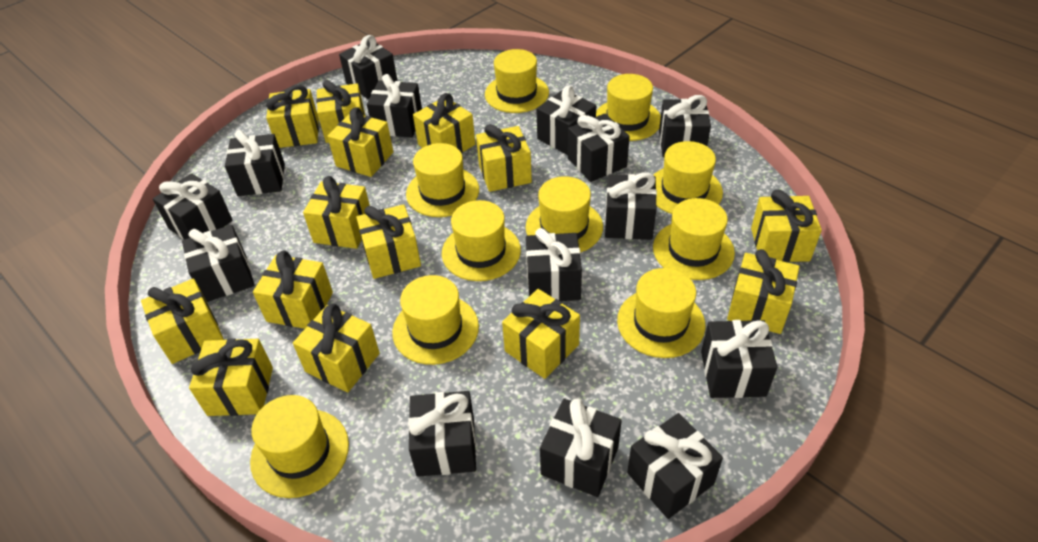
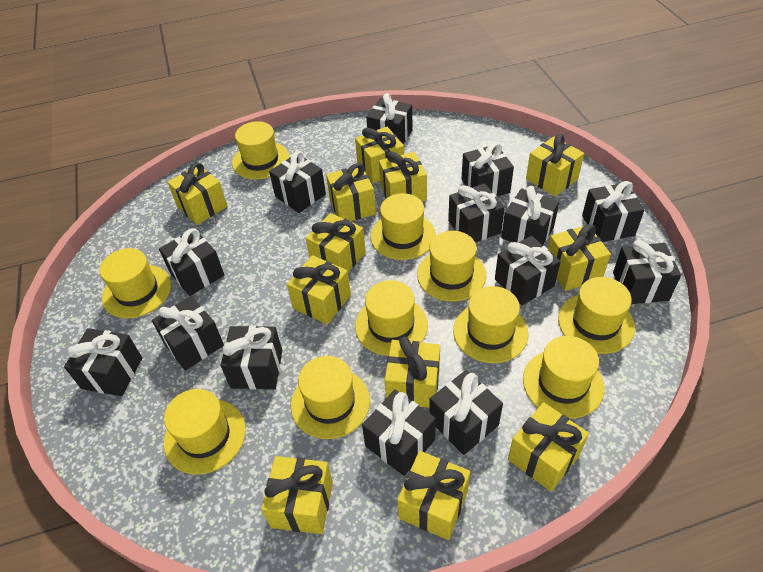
yellow gift: [141,278,224,364] [189,338,273,416] [253,250,333,329] [266,85,319,148] [293,303,380,393] [303,176,370,249] [316,80,365,143] [327,107,393,177] [356,204,421,279] [413,93,475,153] [476,124,532,192] [502,289,580,379] [727,249,799,334] [751,190,822,262] = 14 -> [167,163,227,225] [261,456,333,534] [287,255,351,325] [306,213,366,272] [326,163,376,221] [355,127,404,183] [379,151,427,201] [385,336,440,408] [397,451,470,540] [508,402,589,492] [526,134,584,197] [548,224,611,291] = 12

